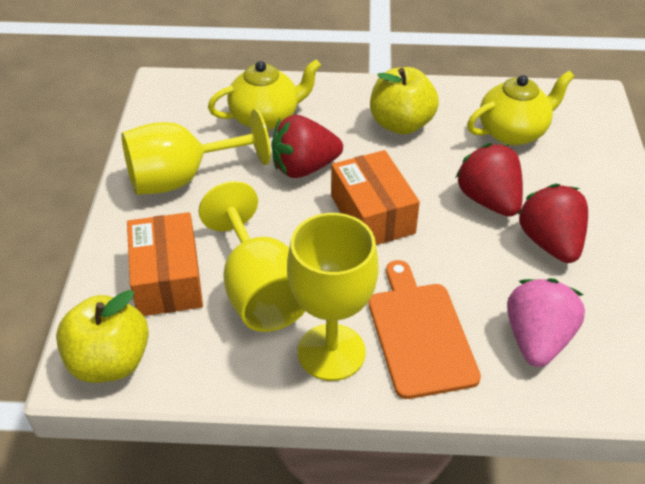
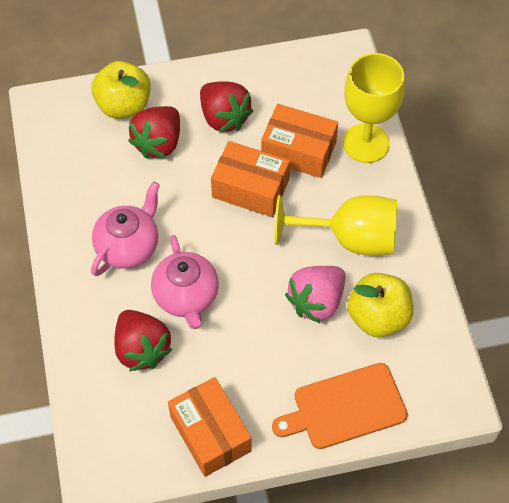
orange box: [127,212,203,316] [331,150,420,245] = 2 -> [168,377,252,477] [211,141,290,217] [261,104,338,178] = 3
pink teapot: none = 0 -> [91,181,160,276] [151,235,219,329] = 2
yellow goblet: [121,109,271,195] [199,181,305,332] [287,213,379,381] = 3 -> [275,195,397,256] [343,53,405,163] = 2
yellow teapot: [208,60,321,130] [467,71,575,146] = 2 -> none = 0

